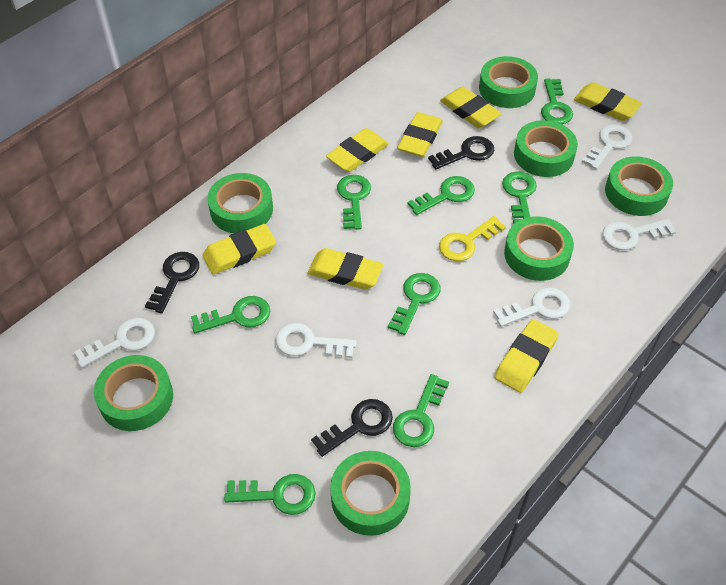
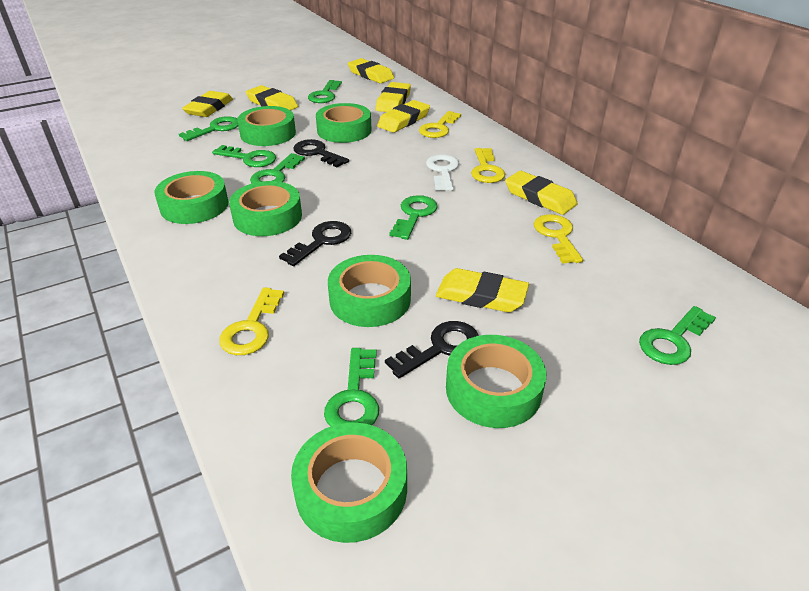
green key: [191,296,270,333] [224,474,316,515] [337,175,371,230] [388,273,441,335] [393,374,449,447] [407,176,475,215] [502,171,537,224] [541,78,573,124] = 8 -> [179,116,238,141] [212,145,276,167] [250,153,305,183] [308,80,342,103] [324,348,379,427] [389,195,438,240] [639,306,716,365] = 7
white key: [74,318,155,368] [276,323,357,358] [493,287,570,327] [582,125,632,169] [603,219,676,250] = 5 -> [426,154,459,191] = 1
yellow key: [439,216,506,261] = 1 -> [219,287,284,355] [419,111,461,138] [471,148,505,183] [534,214,583,264] = 4

